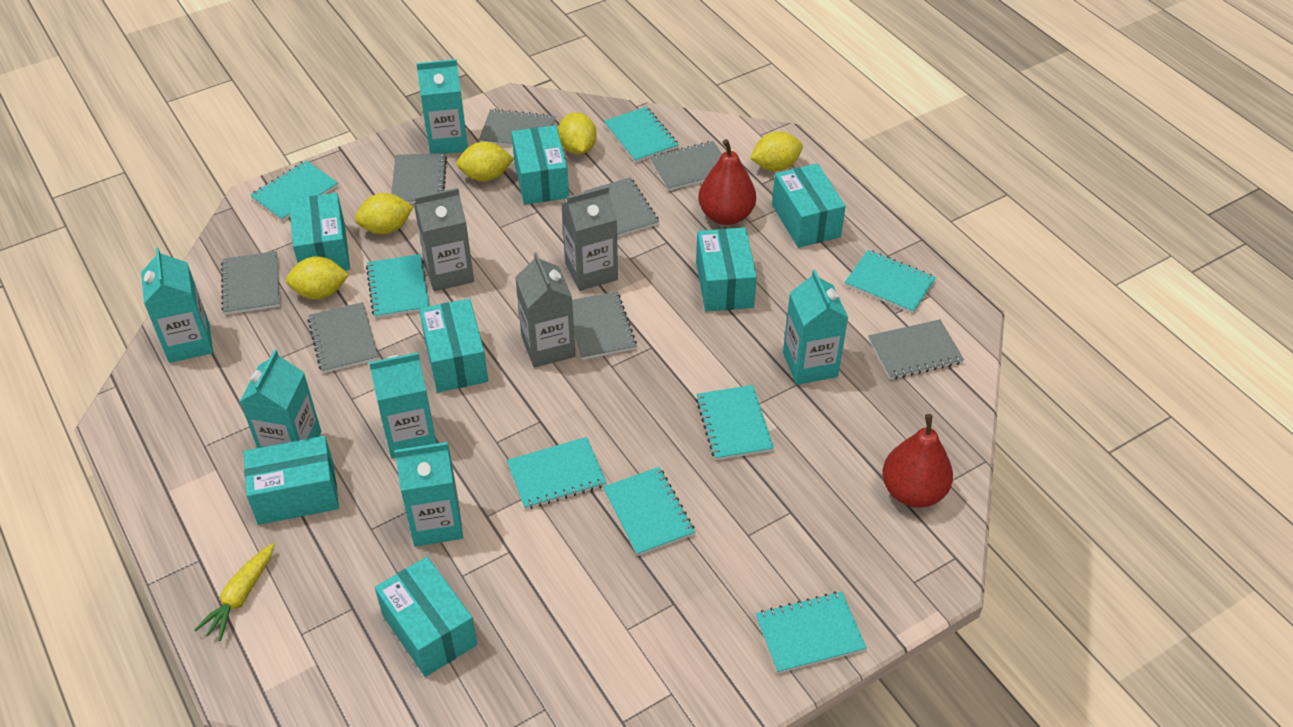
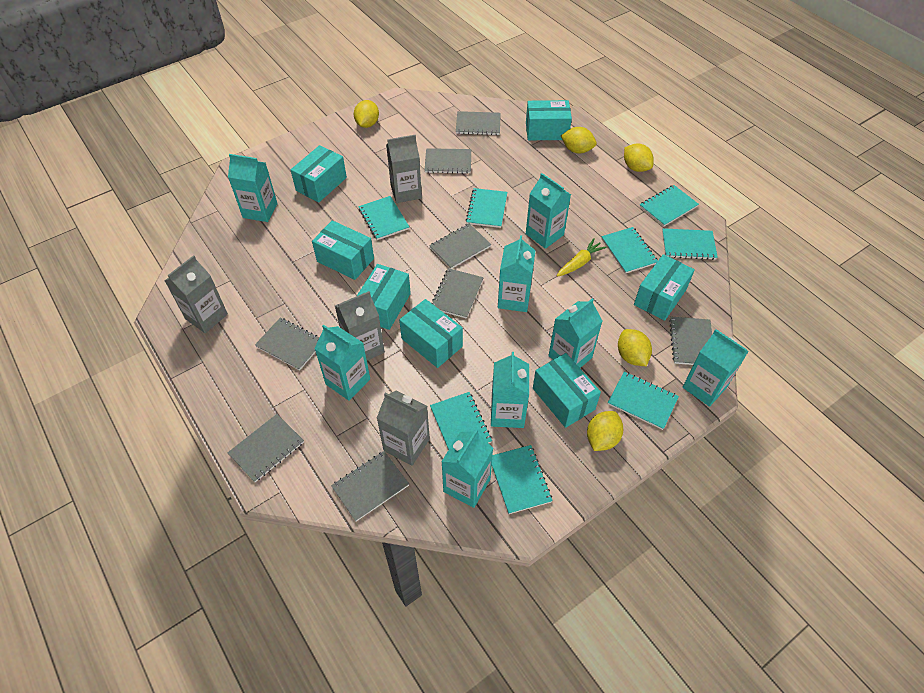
grey carton: [414,188,474,291] [515,252,576,368] [561,186,618,291] = 3 -> [165,255,228,333] [335,291,385,360] [377,390,430,466] [386,135,422,203] = 4
red pear: [698,139,756,225] [882,414,953,508] = 2 -> none = 0
turquoise carton: [141,248,213,363] [240,350,321,448] [369,352,437,458] [394,442,463,547] [416,59,468,154] [783,270,848,385] = 6 -> [228,154,278,222] [314,325,370,401] [441,429,493,508] [491,352,529,428] [498,235,536,312] [526,173,571,249] [548,298,602,368] [683,329,749,407] = 8

